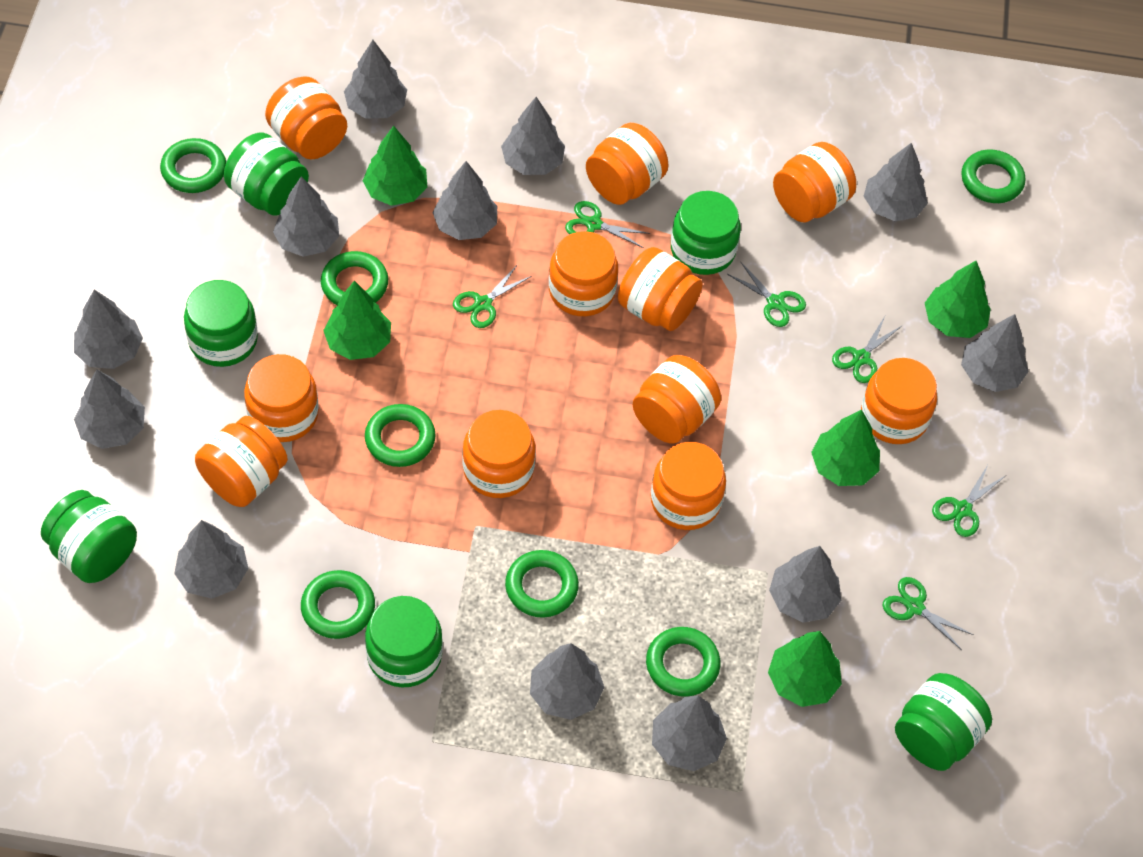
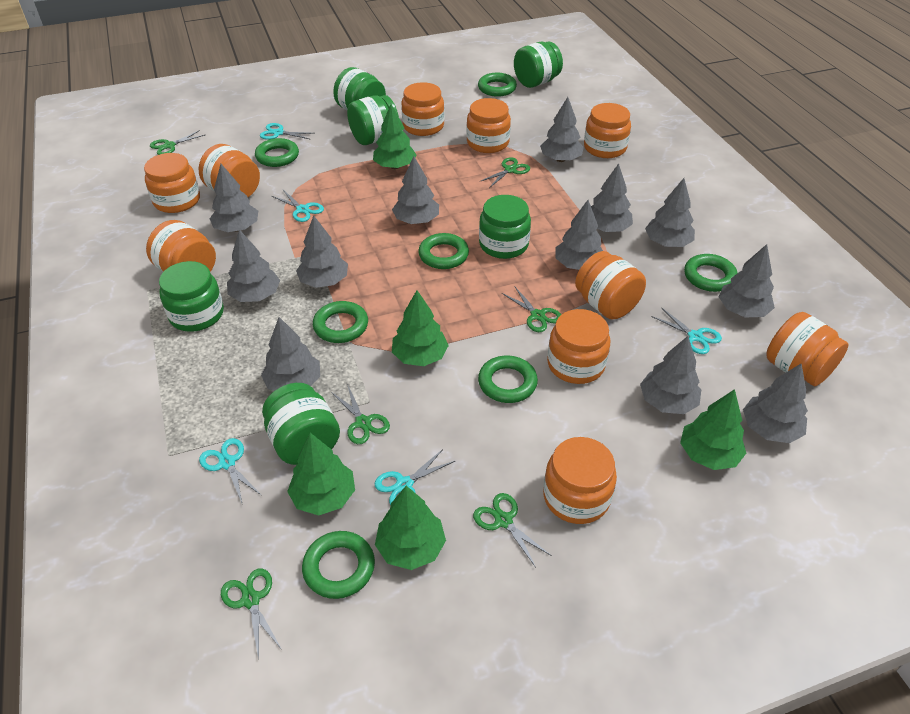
orange jar: [195,416,288,507] [244,354,319,442] [265,76,347,160] [462,410,536,498] [549,231,618,316] [586,123,669,205] [618,247,703,331] [633,355,721,444] [651,442,726,530] [773,142,856,222] [861,358,937,444] = 11 -> [144,153,200,213] [146,220,216,272] [199,144,260,197] [401,82,444,136] [466,98,511,153] [543,437,617,524] [547,309,610,384] [575,251,646,319] [584,103,631,158] [766,312,848,386] = 10
turquoise scissors: none = 0 -> [199,438,261,505] [260,123,313,140] [272,190,324,222] [374,449,455,505] [651,307,722,354] = 5

